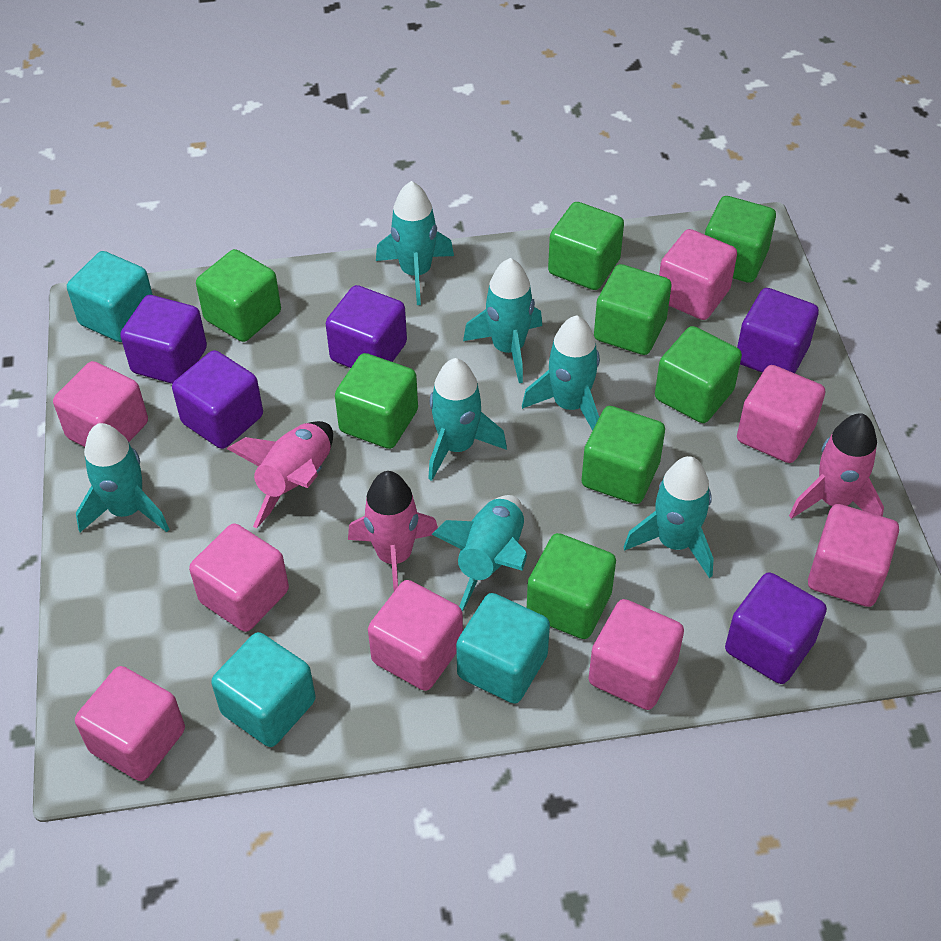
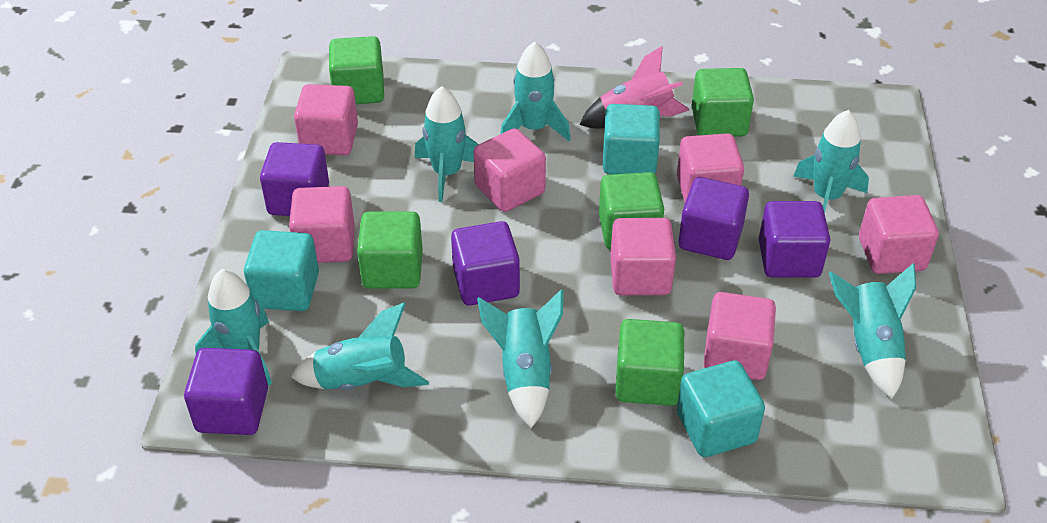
green cube: [196,249,281,342] [335,353,418,449] [527,533,616,639] [548,202,624,290] [581,406,665,504] [594,264,672,355] [655,326,742,423] [705,196,776,283] = 8 -> [329,36,384,104] [357,211,423,289] [599,172,664,249] [615,319,684,406] [692,68,754,137] = 5
pink cube: [53,361,148,447] [75,666,185,781] [189,523,289,632] [368,580,463,691] [588,599,684,710] [659,229,737,320] [737,365,825,463] [808,504,899,607] = 8 -> [289,186,355,263] [294,84,358,155] [474,128,546,212] [610,218,676,295] [677,133,744,202] [703,292,776,380] [859,195,939,274] = 7
pink rocket: [227,421,333,528] [348,471,438,591] [789,413,884,519] = 3 -> [579,46,689,129] = 1

